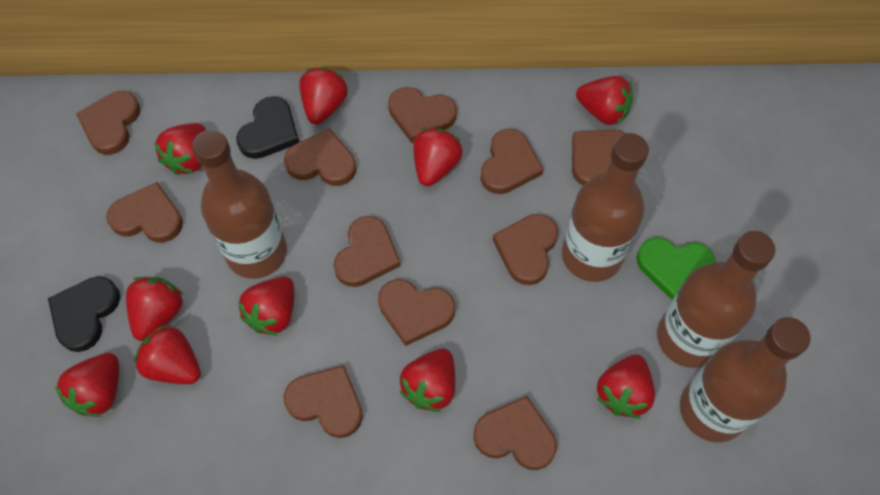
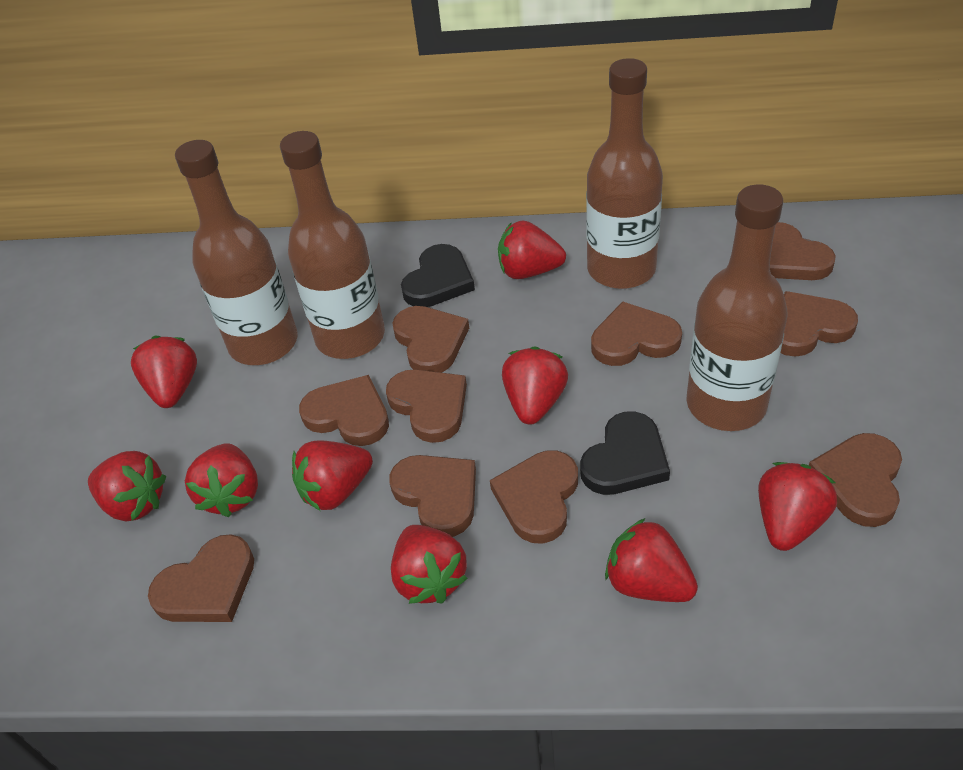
brown heart: [76,91,141,155] [106,182,183,243] [284,129,356,186] [284,365,363,438] [334,216,401,287] [378,279,455,346] [388,87,457,143] [473,396,557,470] [480,129,544,194] [493,214,558,285] [572,130,626,186] = 11 -> [148,534,254,622] [299,375,389,446] [386,369,467,443] [390,455,476,537] [392,306,469,373] [490,450,578,544] [591,302,682,366] [770,222,836,280] [781,291,858,357] [809,433,902,527] = 10
green heart: [636,237,716,300] = 1 -> none = 0
red strawberry: [55,353,119,417] [126,277,183,341] [134,325,201,384] [154,123,206,175] [238,276,294,335] [299,68,348,125] [399,349,455,412] [413,128,463,186] [576,76,633,125] [596,354,655,418] = 10 -> [88,451,167,522] [131,336,197,408] [185,443,258,517] [292,440,373,511] [391,525,468,604] [498,221,566,279] [502,346,568,425] [605,518,698,602] [758,462,837,551] = 9

